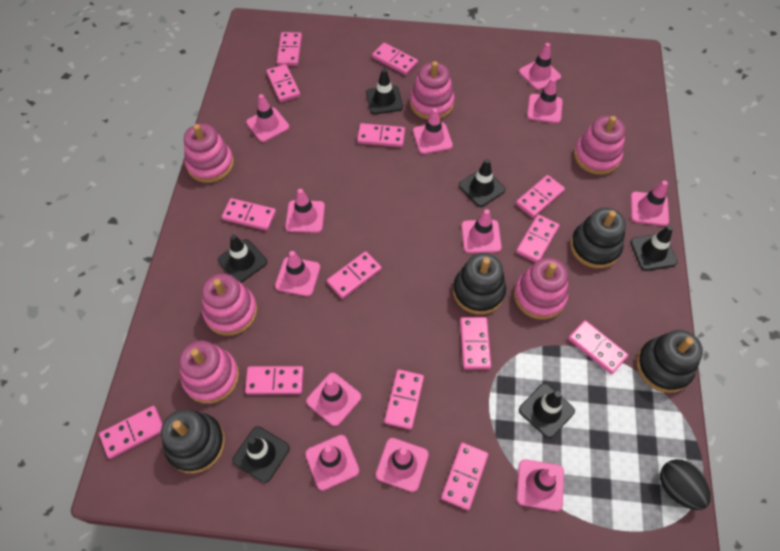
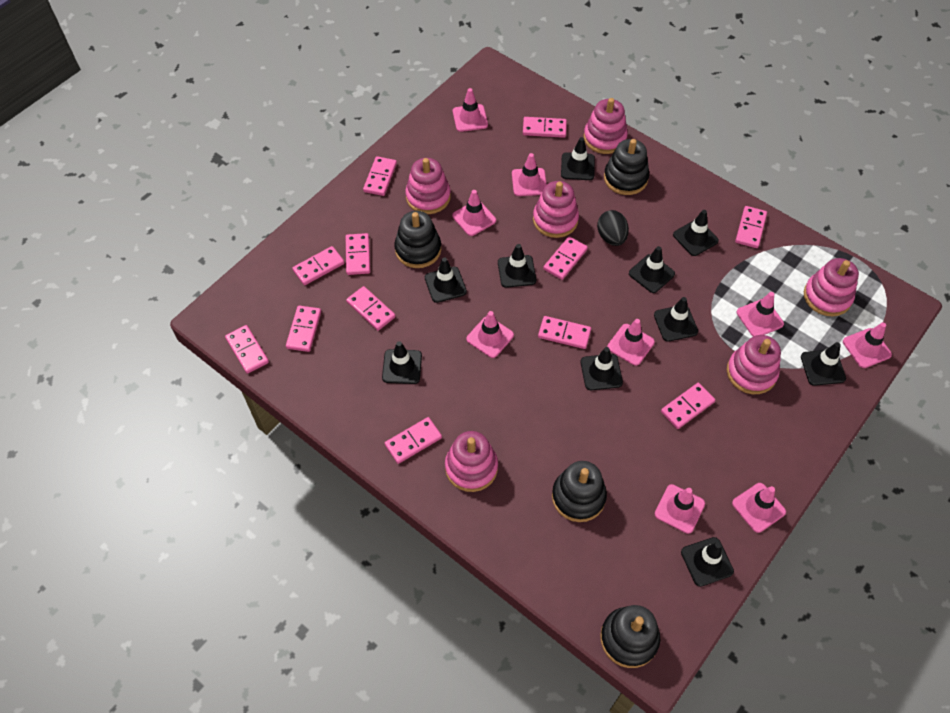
black traffic cone: [218,235,267,283] [232,426,290,483] [366,69,403,114] [459,159,505,207] [519,383,575,438] [630,226,677,271] = 6 -> [382,341,422,384] [425,258,467,303] [498,244,536,288] [561,137,595,180] [581,347,623,390] [629,246,675,293] [654,297,698,342] [673,210,719,256] [681,537,734,587] [801,342,846,386] = 10
pink domino: [99,406,163,459] [222,198,276,231] [245,366,304,394] [266,64,300,102] [277,32,302,66] [327,251,382,299] [357,123,405,147] [372,43,418,75] [384,369,424,430] [441,442,489,510] [460,317,491,369] [516,175,565,218] [516,214,560,262] [568,320,629,374] = 14 -> [225,325,269,374] [286,306,321,352] [292,246,344,285] [346,233,370,275] [346,286,395,331] [363,156,397,196] [385,417,442,464] [523,117,567,138] [538,316,591,349] [543,236,588,280] [661,383,715,429] [735,206,767,248] = 12
pink traffic cone: [246,94,289,142] [275,251,320,297] [285,189,325,233] [305,435,359,491] [306,373,361,426] [376,438,429,492] [413,108,453,154] [461,209,502,253] [516,459,564,511] [519,43,561,90] [527,78,563,123] [630,181,669,226] = 12 -> [452,190,496,236] [453,88,488,132] [466,311,514,358] [512,153,547,196] [607,319,655,366] [655,484,705,534] [732,483,786,533] [737,292,784,336] [843,322,892,368] = 9

